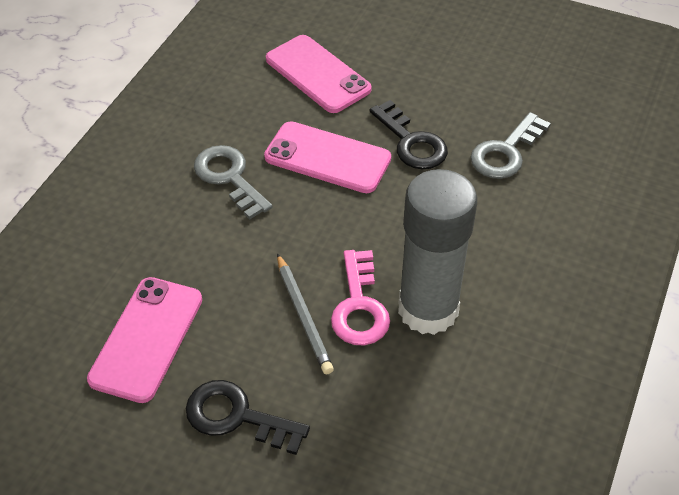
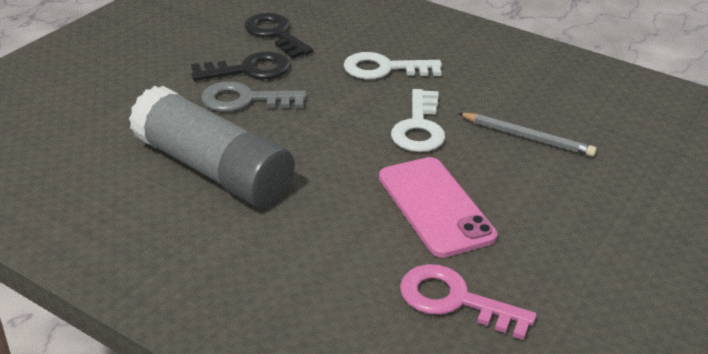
grey key: [194,145,273,220] [470,112,551,179] = 2 -> [201,81,306,112] = 1
pink phone: [87,277,202,403] [264,121,391,193] [266,35,372,113] = 3 -> [379,157,497,258] = 1
white key: none = 0 -> [344,52,442,79] [391,89,445,152] = 2

